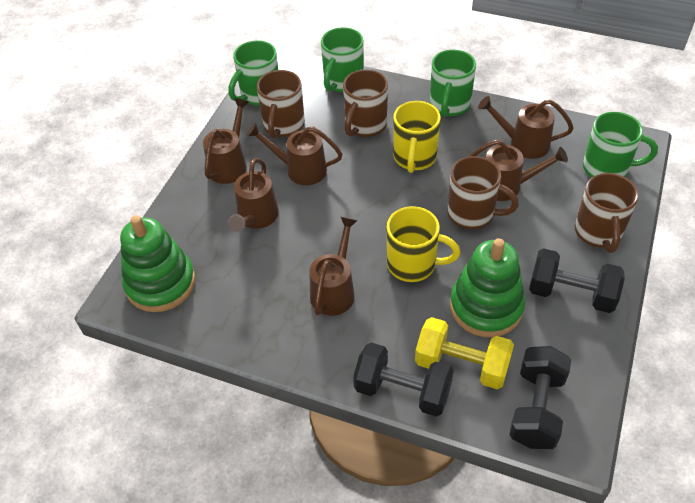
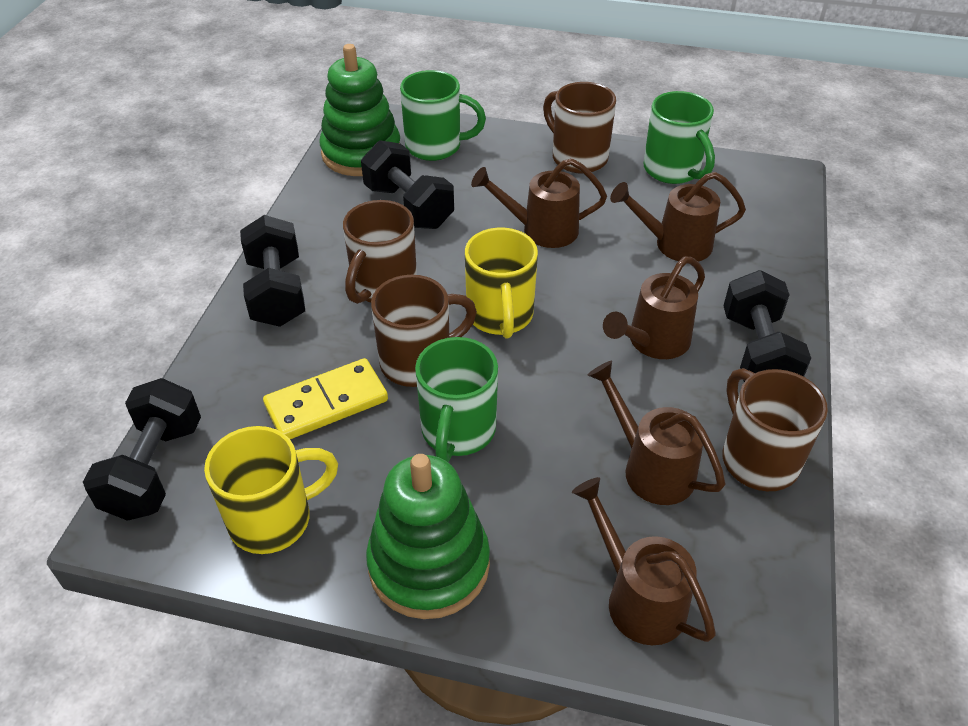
black dumbbell: [353,343,454,417] [509,346,571,449] [529,248,625,313] = 3 -> [83,378,201,521] [240,215,305,327] [361,140,454,229] [723,270,811,382] = 4
brown watering can: [203,98,249,184] [228,158,279,232] [246,123,342,185] [310,217,358,316] [468,139,568,201] [478,96,574,159] = 6 -> [471,158,607,248] [572,477,716,645] [587,361,725,505] [603,257,705,359] [610,172,746,262] = 5
green mug: [228,40,278,106] [321,27,364,92] [430,49,476,117] [583,112,658,178] = 4 -> [400,70,486,161] [415,337,498,462] [644,91,715,184] = 3
yellow domino: none = 0 -> [263,358,388,439] = 1
yellow dumbbell: [415,317,514,389] = 1 -> none = 0

